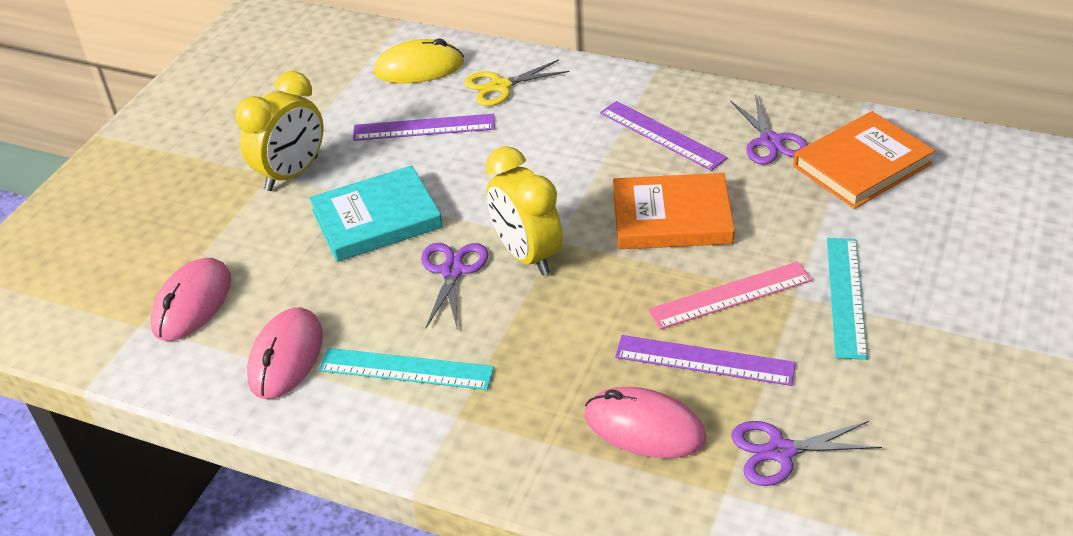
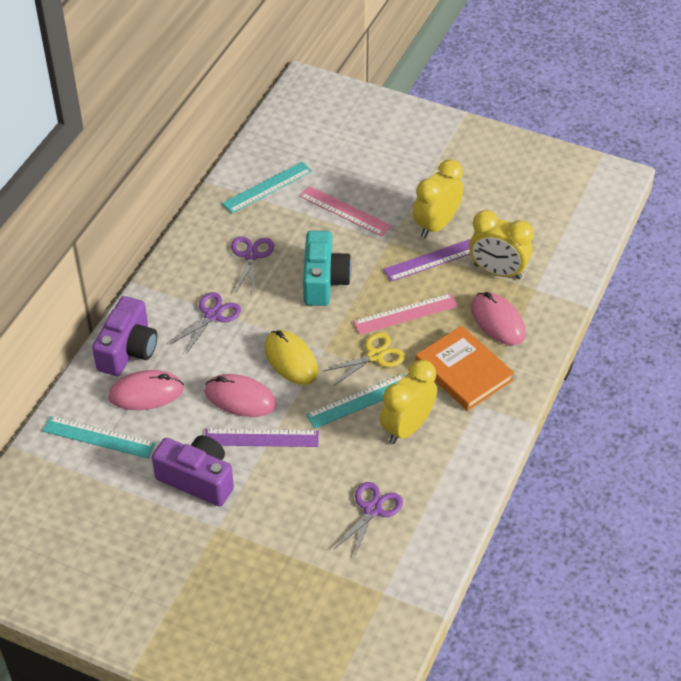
orange book: [613,173,735,249] [793,111,935,209] = 2 -> [416,326,514,411] = 1
pink ruler: [648,262,812,329] = 1 -> [299,186,392,236] [353,293,458,335] = 2
purple camera: none = 0 -> [92,296,157,376] [152,435,234,506] = 2
purple ruler: [353,114,495,141] [600,101,728,171] [615,335,796,386] = 3 -> [205,429,319,447] [383,239,471,282] = 2
turquoise book: [309,165,443,262] = 1 -> none = 0
turquoise camera: none = 0 -> [303,230,352,306] = 1
turquoise ruler: [319,348,494,390] [827,238,868,360] = 2 -> [43,416,155,458] [222,162,312,213] [306,374,405,429] = 3
yellow clock: [236,71,324,191] [486,146,563,276] = 2 -> [380,360,437,444] [413,159,463,238] [469,210,533,279] = 3

